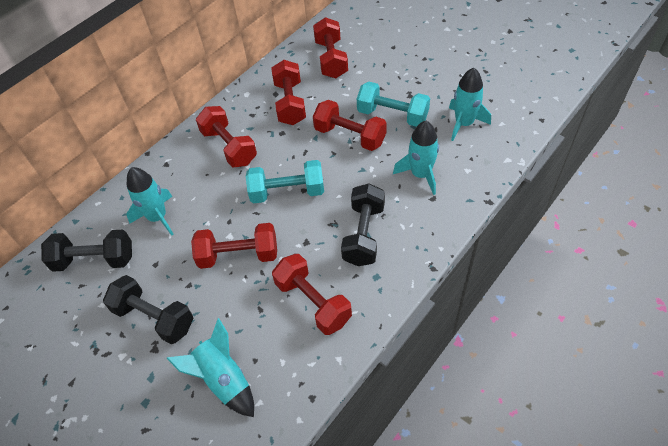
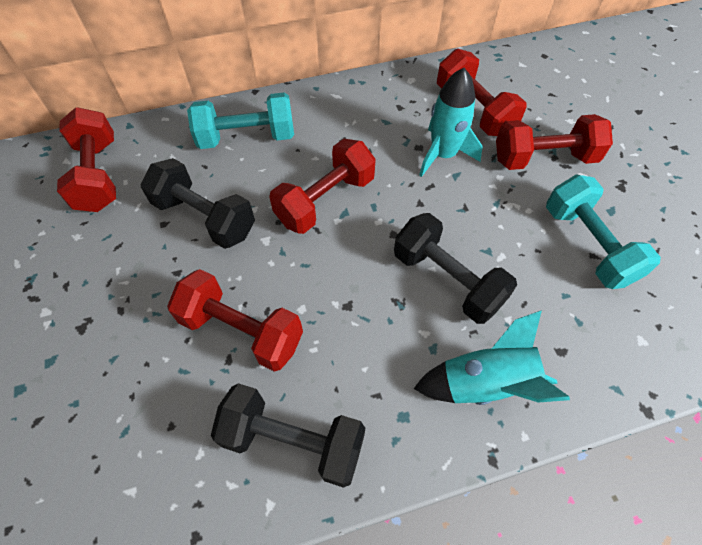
red dumbbell: [191,223,277,269] [196,106,257,167] [271,60,306,125] [272,254,352,335] [313,17,348,78] [313,100,387,151] = 6 -> [57,107,116,212] [167,269,303,372] [269,139,376,234] [437,49,527,136] [496,114,613,170] = 5
turquoise rocket: [127,167,174,236] [167,318,254,417] [393,121,439,195] [449,68,491,141] = 4 -> [414,310,570,405] [419,68,483,177] = 2

